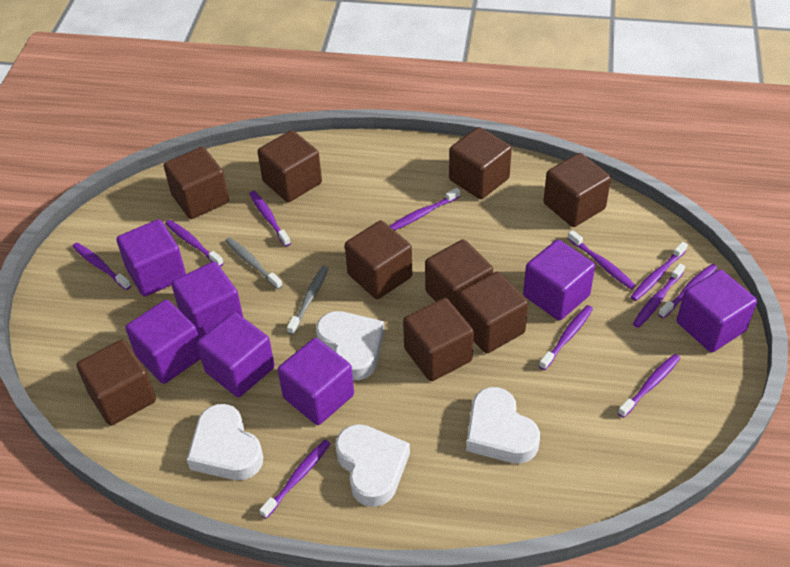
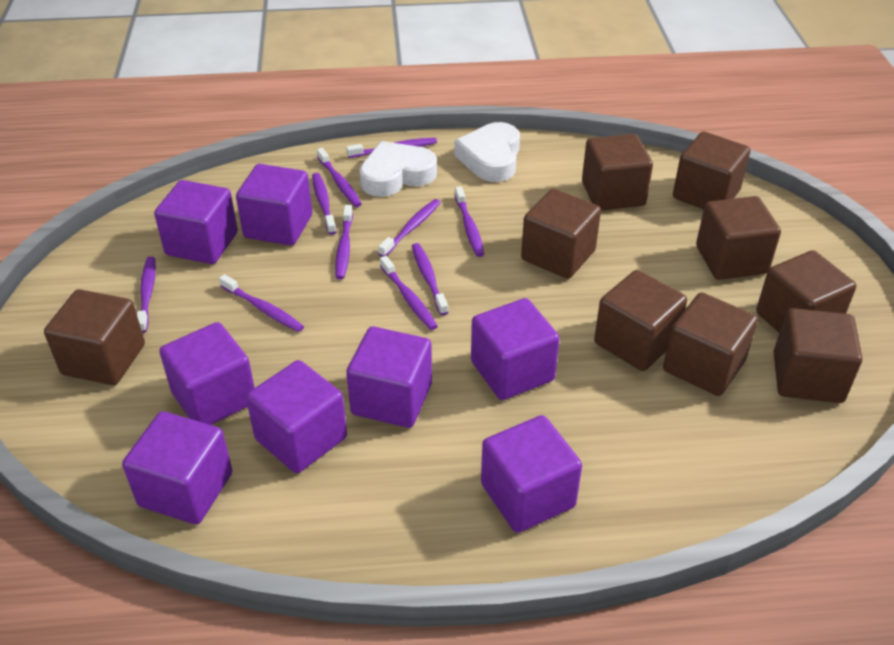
grey toothbrush: [225,237,283,290] [287,266,329,335] = 2 -> none = 0
purple cube: [116,219,186,296] [125,300,201,384] [171,261,243,339] [197,312,275,397] [278,338,354,425] [523,240,595,320] [677,270,757,352] = 7 -> [122,411,232,524] [154,180,238,264] [159,322,255,425] [236,164,312,246] [246,360,347,473] [346,326,432,428] [471,298,560,400] [481,415,582,533] = 8
purple toothbrush: [72,243,131,290] [165,220,224,267] [250,191,291,247] [259,440,330,519] [390,188,460,231] [539,305,593,370] [568,230,636,289] [618,354,680,418] [631,242,688,301] [633,263,685,328] [658,264,717,318] = 11 -> [137,256,156,333] [219,274,304,332] [312,173,336,235] [317,148,362,207] [335,205,353,279] [346,138,437,158] [378,199,441,257] [380,256,438,330] [412,243,449,315] [455,186,484,257] = 10
white heart: [187,404,263,480] [316,311,384,380] [335,424,410,507] [466,387,540,463] = 4 -> [360,141,437,197] [454,122,520,182] = 2

